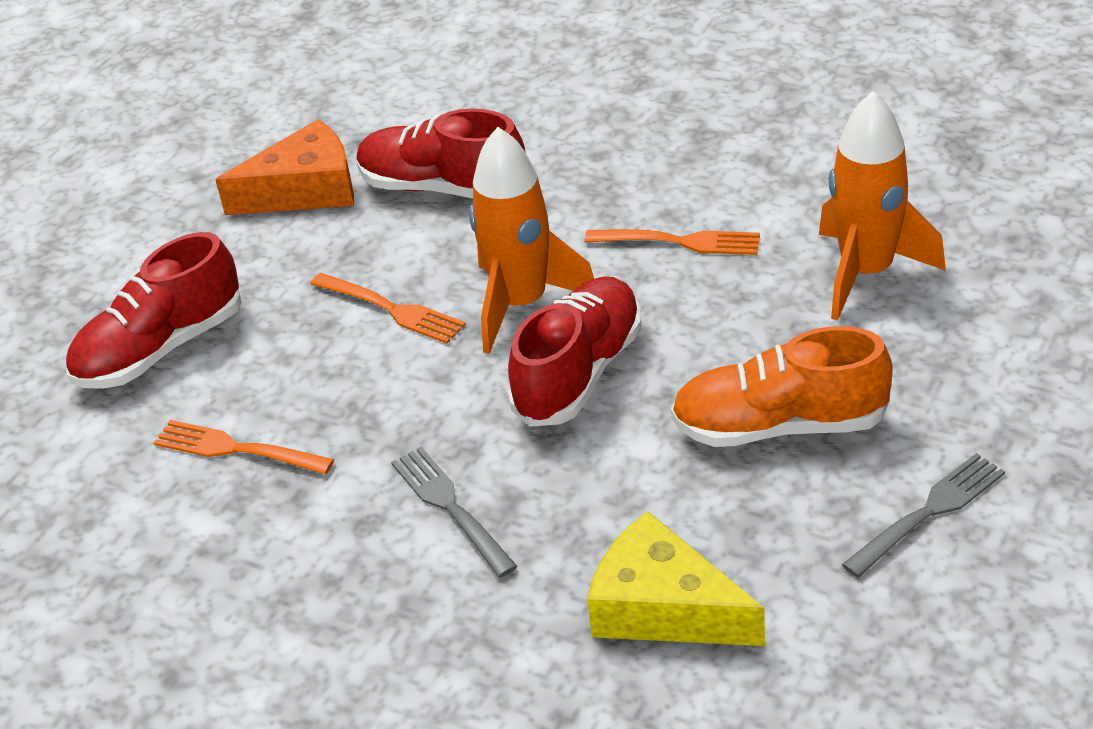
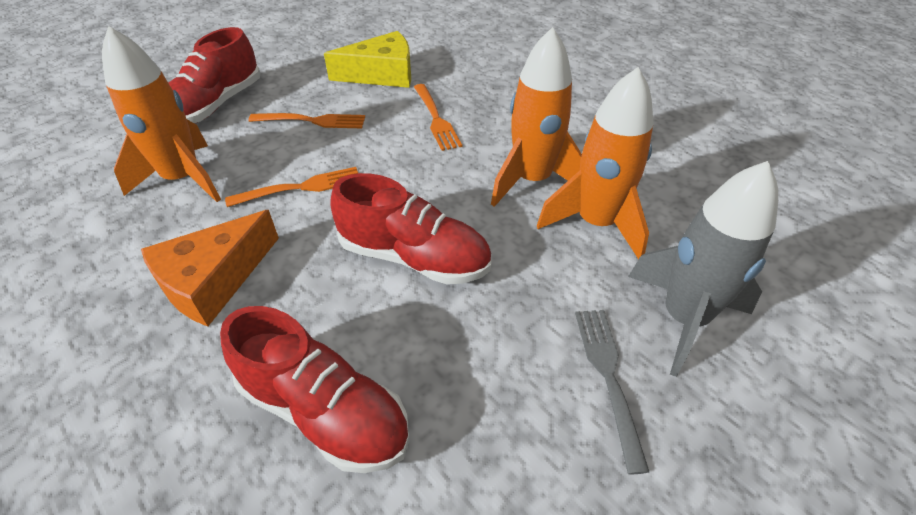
grey fork: [391,447,518,578] [842,453,1005,578] = 2 -> [575,310,649,474] = 1
grey rocket: none = 0 -> [628,161,778,377] = 1
orange rocket: [469,127,594,354] [819,91,946,321] = 2 -> [102,26,221,202] [491,27,582,207] [537,67,653,259] = 3
orange shoe: [671,326,892,447] = 1 -> none = 0

